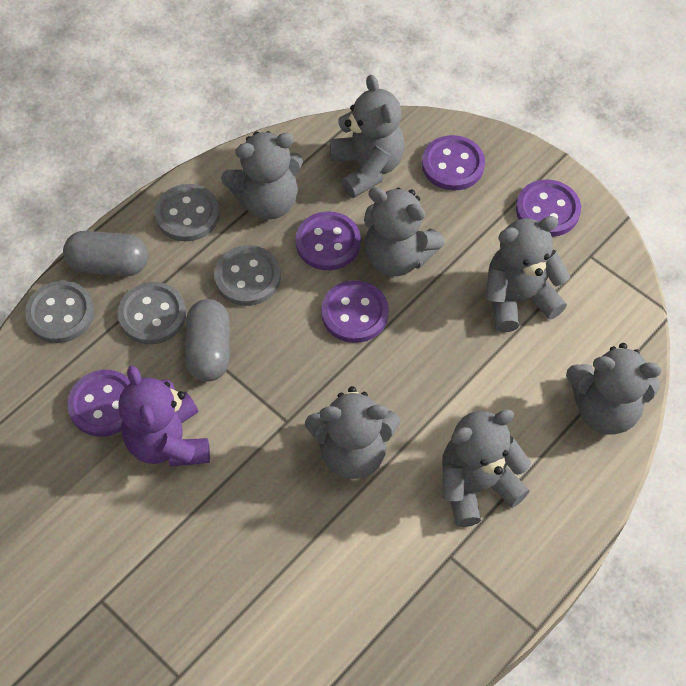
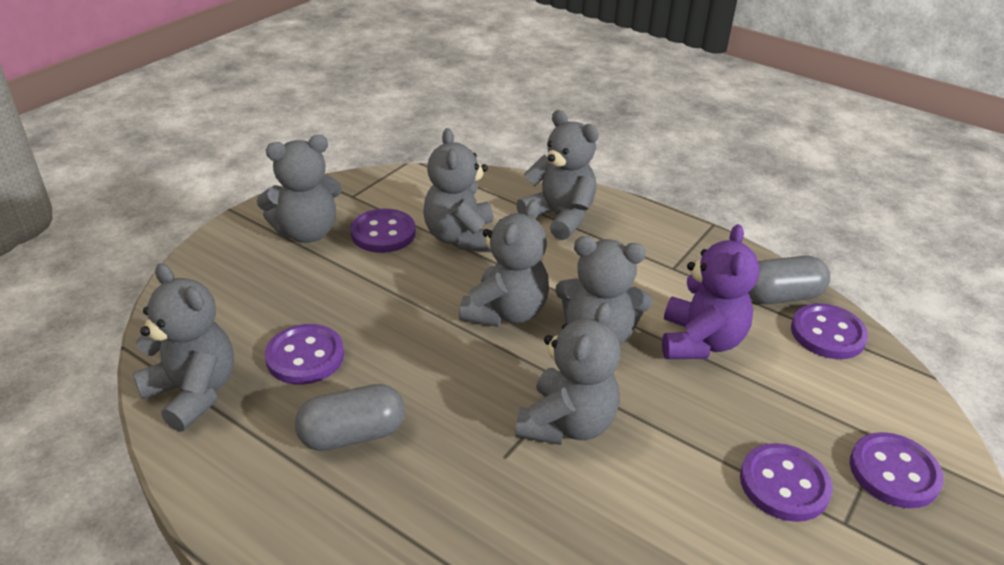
grey button: [25,281,94,343] [118,282,186,344] [155,184,220,241] [214,245,281,306] = 4 -> none = 0

